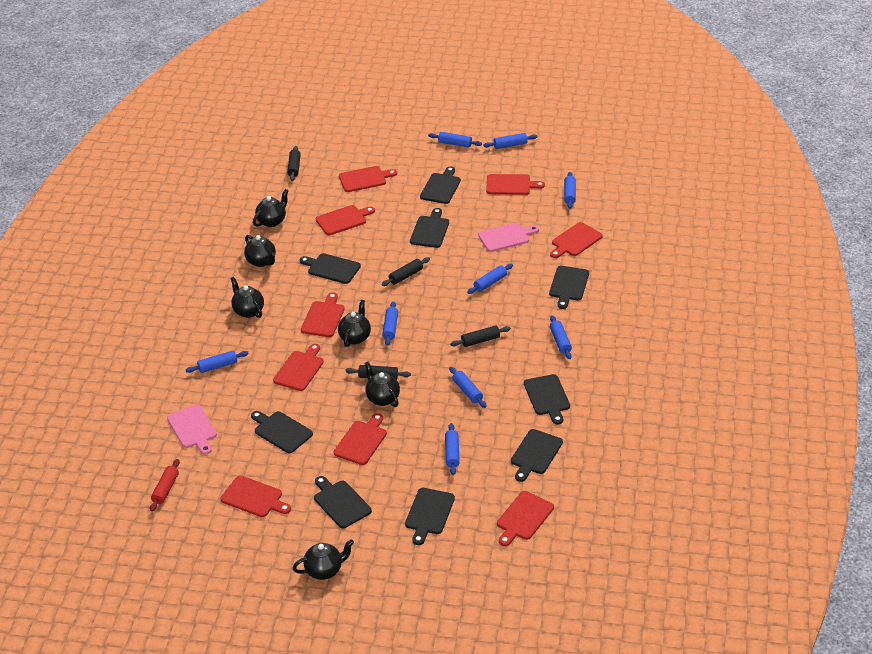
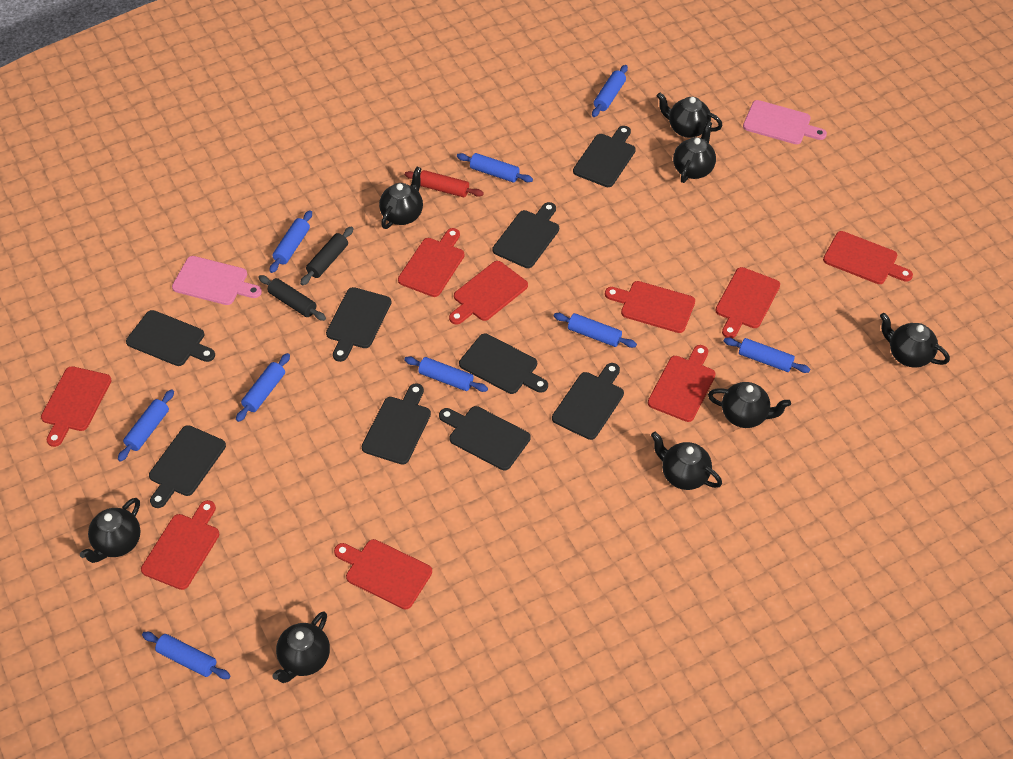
black rolling pin: [287,146,301,181] [345,365,411,380] [381,257,430,286] [450,326,511,347] = 4 -> [258,275,326,321] [300,226,353,285] = 2
black teapot: [230,277,264,318] [244,235,276,267] [253,189,289,227] [292,539,354,580] [338,300,371,347] [365,362,400,407] = 6 -> [80,498,140,563] [272,611,330,683] [379,167,423,229] [651,432,722,490] [657,93,723,138] [673,121,716,183] [708,382,791,428] [880,313,950,367] = 8

